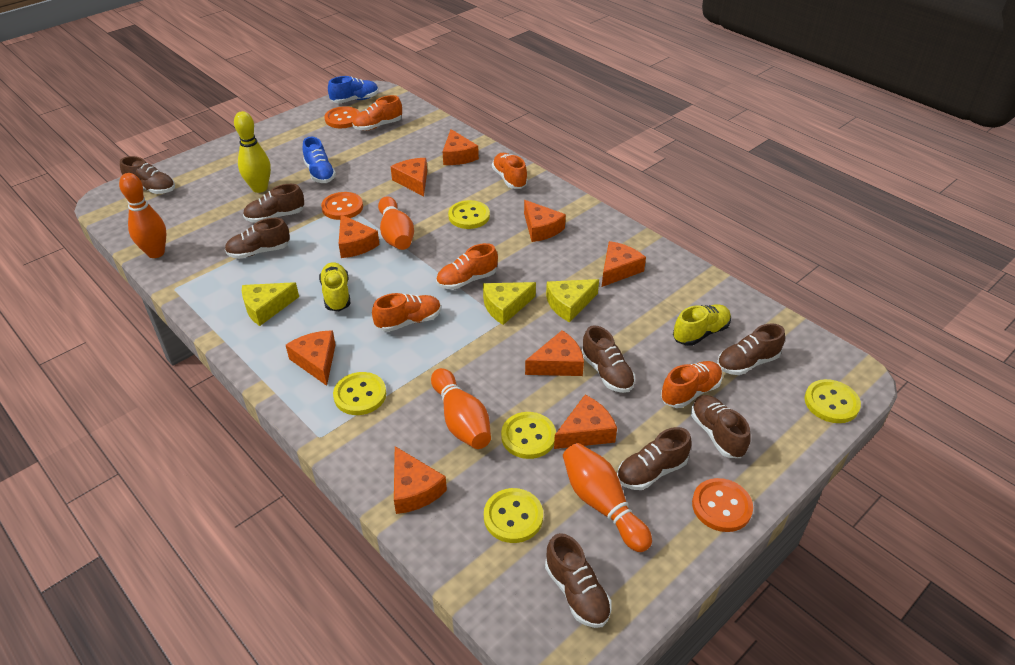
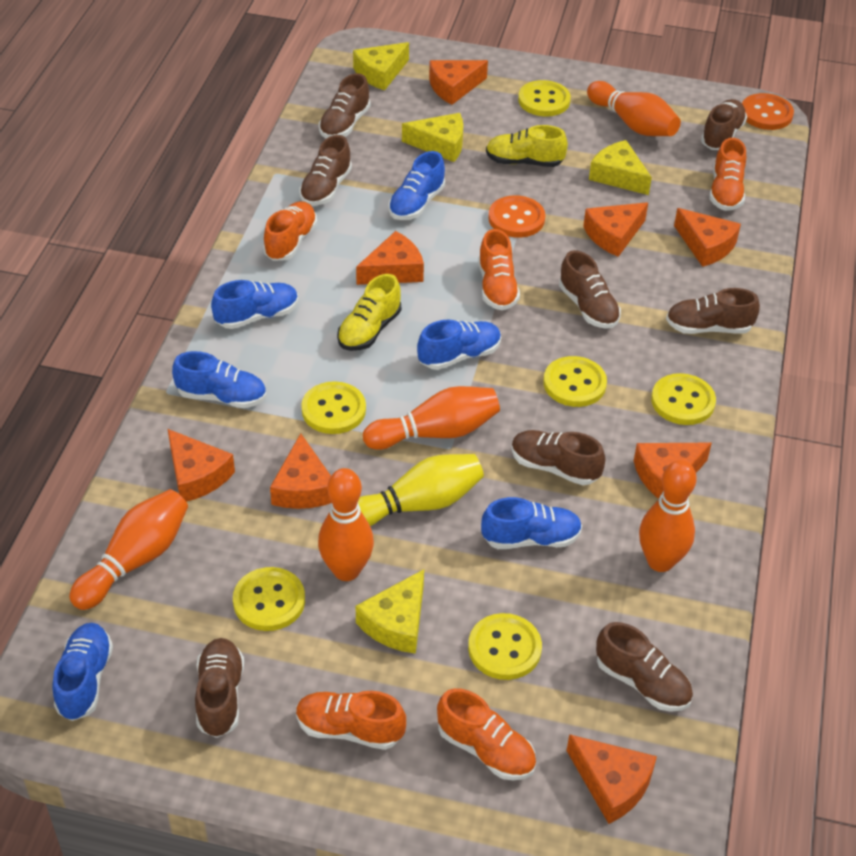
blue shoe: [303,137,336,183] [328,76,379,103] = 2 -> [52,623,113,721] [172,351,266,408] [211,280,298,329] [388,151,445,220] [417,319,501,370] [481,497,582,549] = 6
orange bowling pin: [119,173,166,258] [378,196,414,250] [431,368,491,449] [563,443,652,552] = 4 -> [69,489,188,610] [318,468,374,581] [363,386,500,450] [587,81,681,136] [639,460,697,572] = 5
orange button: [321,192,363,220] [325,106,360,128] [692,478,753,532] = 3 -> [488,195,545,237] [742,93,794,130] = 2
orange cheese: [286,330,336,386] [339,215,380,258] [391,158,427,196] [394,446,447,514] [442,129,479,165] [524,200,566,242] [525,330,584,376] [554,395,617,449] [602,241,646,287] = 9 -> [168,429,235,502] [270,433,332,509] [356,231,424,285] [429,60,488,105] [566,734,657,824] [583,202,648,257] [634,443,712,499] [674,208,741,267] = 8
yellow button: [333,372,386,415] [448,200,490,229] [484,488,543,543] [501,412,556,459] [805,379,861,423] = 5 -> [233,567,305,631] [301,381,366,434] [468,613,542,680] [518,80,571,116] [543,356,607,407] [651,373,716,425] = 6
yellow cheese: [242,282,299,326] [483,282,536,325] [546,279,599,322] = 3 -> [353,42,409,91] [356,569,424,654] [402,113,463,162] [589,140,652,195] = 4

